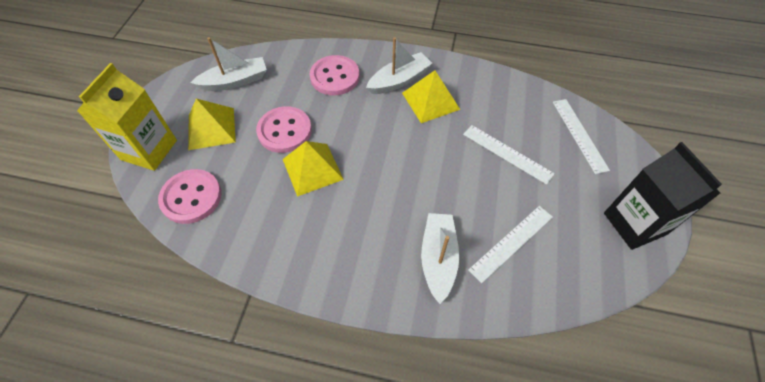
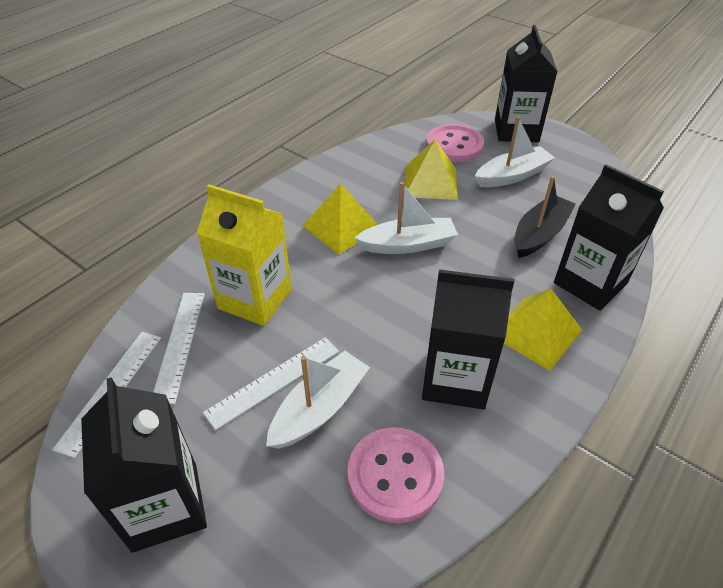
black boat: none = 0 -> [514,176,575,258] = 1
black carton: [604,142,722,250] = 1 -> [81,377,207,553] [422,269,514,410] [495,25,558,142] [554,164,664,311] = 4
pink button: [158,169,222,224] [256,106,312,153] [310,55,360,95] = 3 -> [347,427,444,523] [426,124,484,162] = 2

